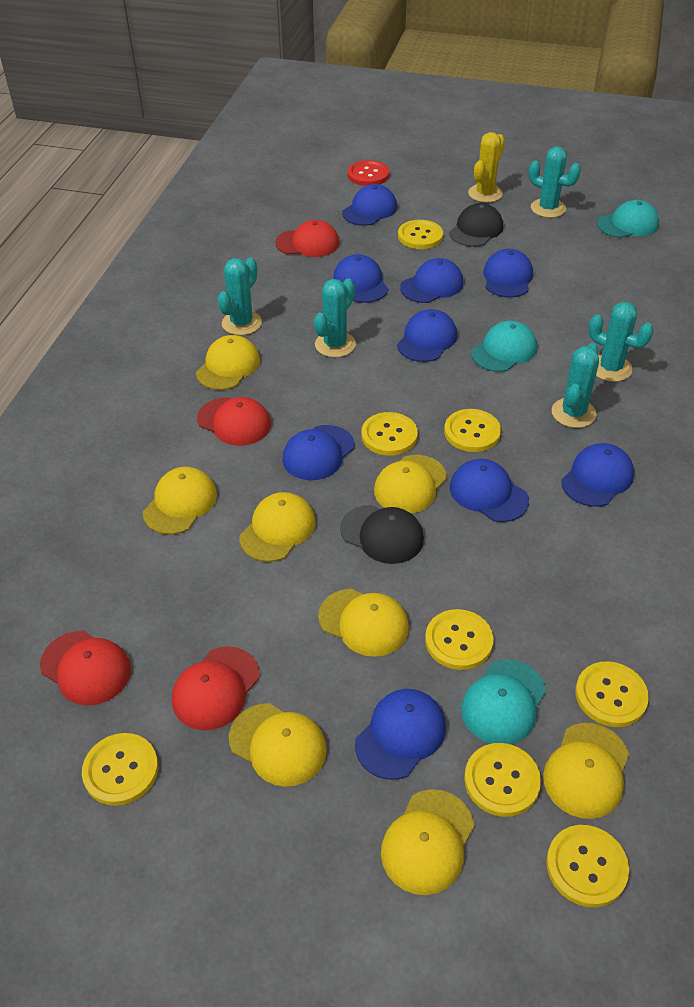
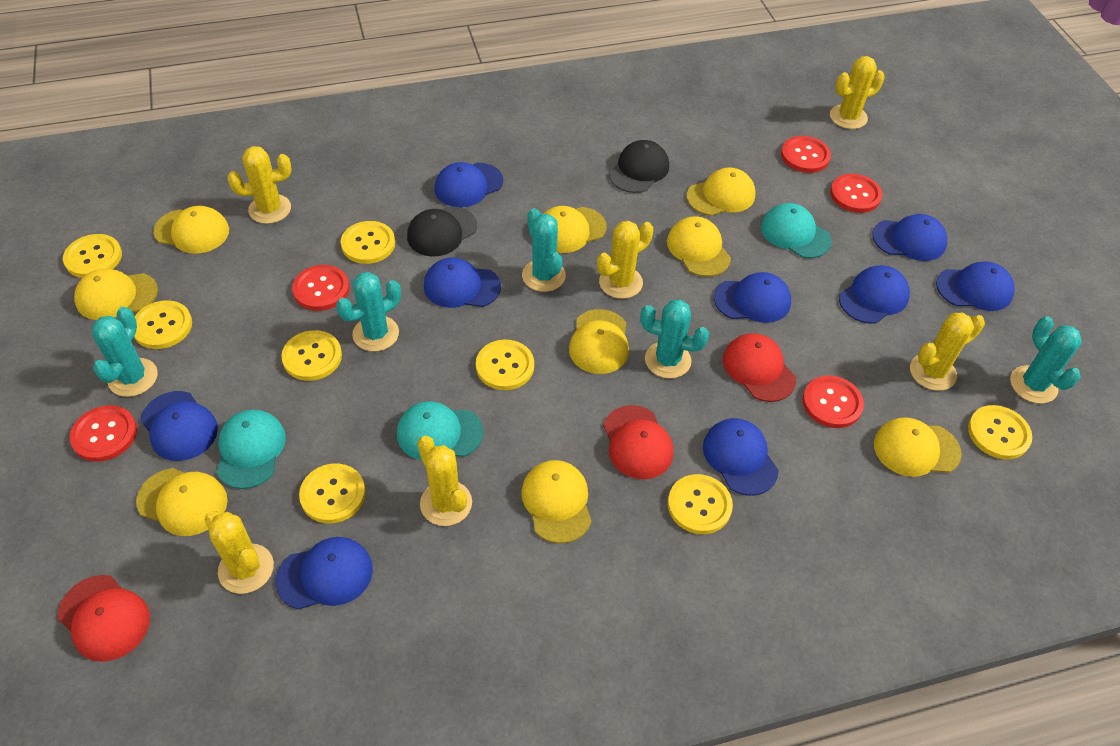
red button: [348,160,389,186] = 1 -> [70,405,137,462] [292,265,349,311] [781,136,831,173] [802,376,864,428] [830,174,882,213] = 5
red cap: [40,631,131,706] [172,646,259,731] [197,397,271,446] [275,220,340,257] = 4 -> [58,575,150,662] [603,405,673,479] [723,333,796,402] = 3
yellow cactus: [468,132,505,203] = 1 -> [204,511,274,594] [227,146,292,224] [417,436,472,526] [597,221,653,299] [830,56,885,129] [910,312,985,391] = 6
yellow cap: [143,467,217,535] [196,335,260,390] [229,703,327,787] [239,492,316,562] [318,589,409,657] [374,455,447,514] [381,789,474,895] [543,723,629,819] = 8 -> [74,269,158,320] [136,468,228,536] [153,206,229,254] [521,460,592,544] [543,206,607,253] [569,309,629,374] [667,216,731,277] [687,168,756,216] [874,417,962,477] = 9

